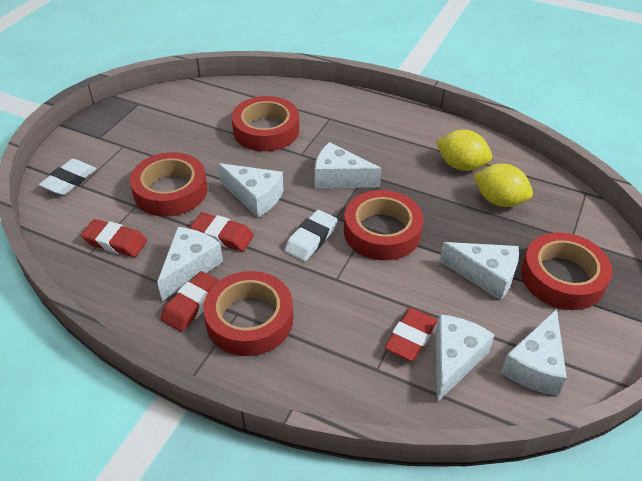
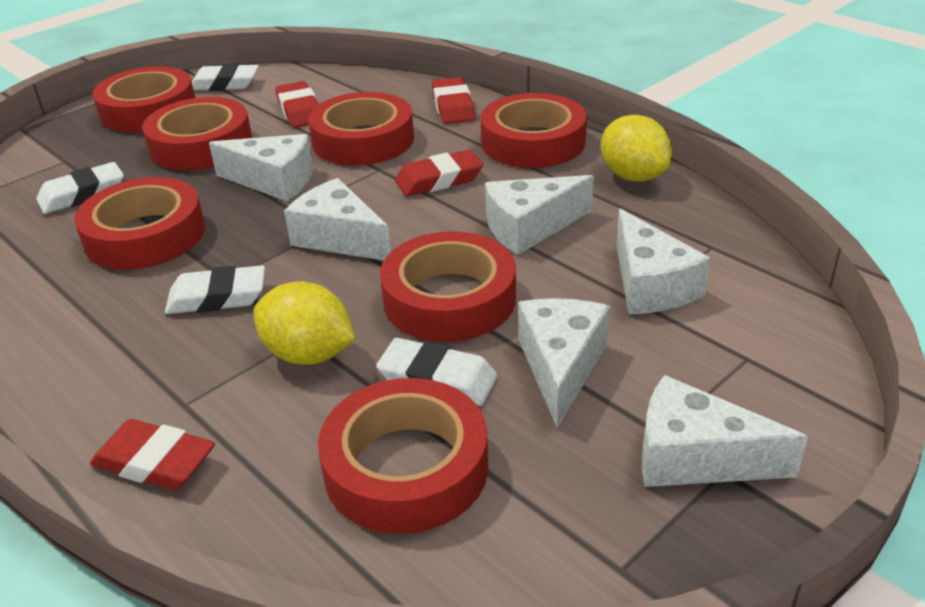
red tape: [130,152,207,217] [203,271,293,356] [232,96,299,151] [344,190,423,260] [521,232,613,310] = 5 -> [74,177,205,270] [92,66,195,133] [142,97,252,170] [308,92,414,165] [318,378,488,534] [380,232,516,342] [481,93,587,168] = 7
white eraser: [39,159,96,195] [285,210,338,261] = 2 -> [36,162,124,214] [165,265,265,314] [192,64,259,91] [376,338,497,406] = 4

